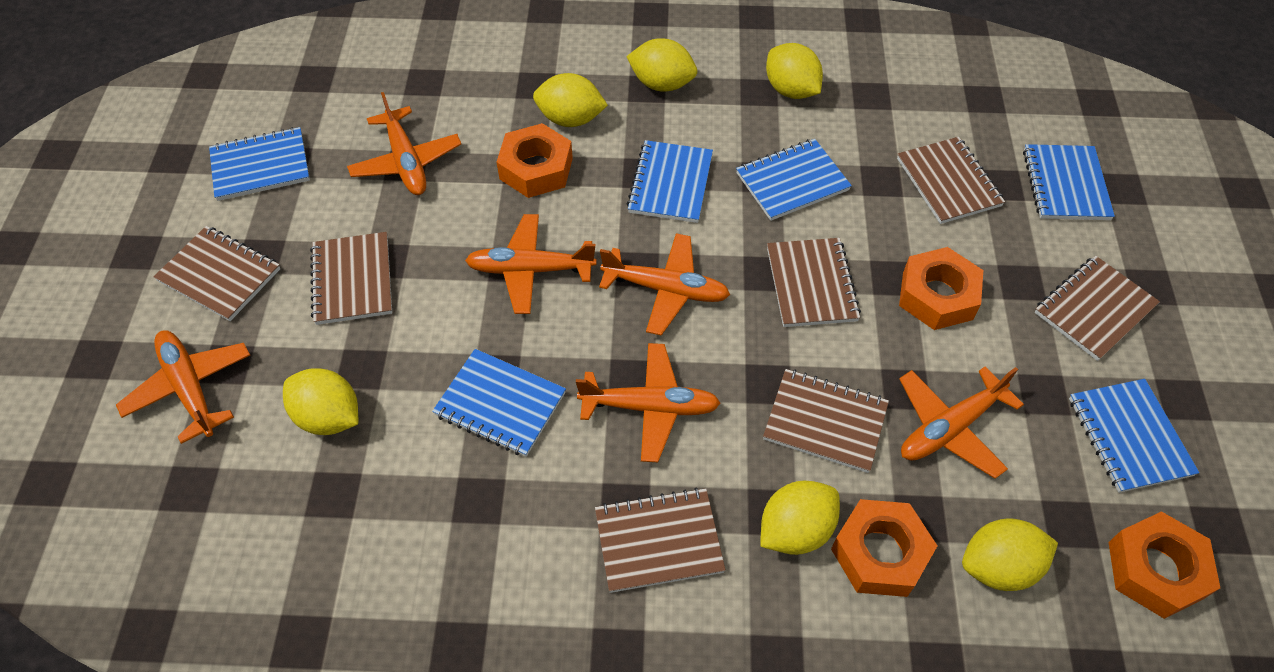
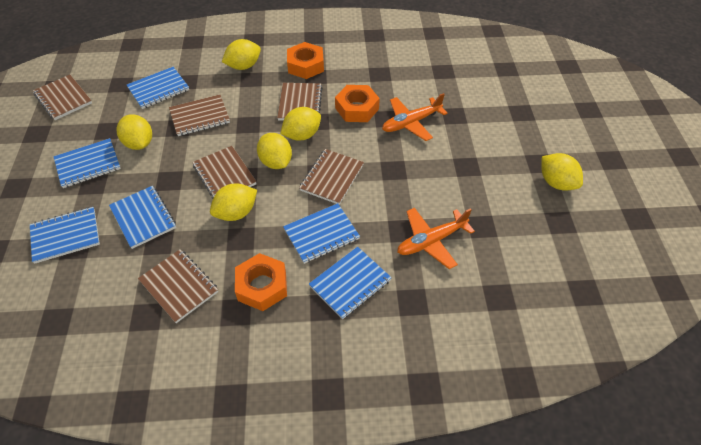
brown notebook: [153,226,281,321] [310,232,392,325] [595,488,726,593] [763,369,889,473] [767,238,861,327] [897,137,1005,224] [1034,256,1160,361] = 7 -> [33,75,92,120] [138,249,218,323] [169,95,230,136] [192,146,257,199] [277,83,322,120] [299,149,364,205] = 6
orange nut: [497,123,573,198] [831,499,937,597] [899,247,983,330] [1109,511,1220,619] = 4 -> [235,253,287,311] [287,42,324,79] [335,85,380,122] = 3
orange plane: [116,330,250,444] [347,92,461,195] [465,214,597,314] [576,343,720,462] [599,233,730,335] [899,367,1024,479] = 6 -> [382,93,448,141] [397,208,475,269] = 2

